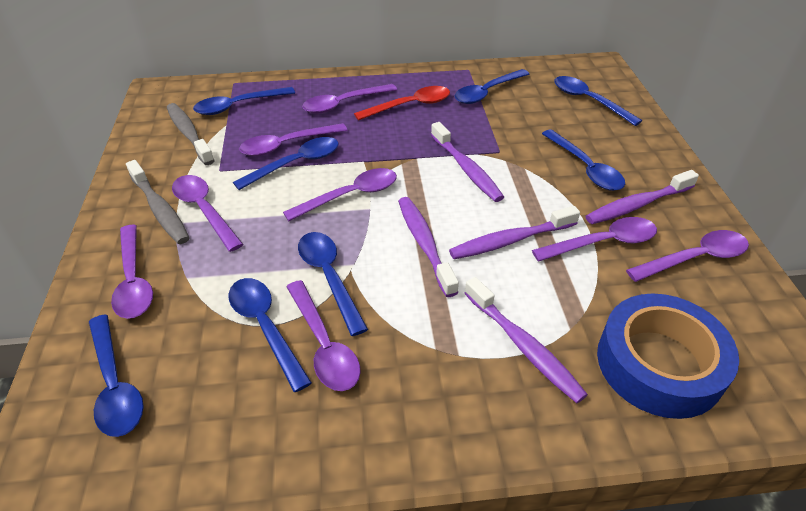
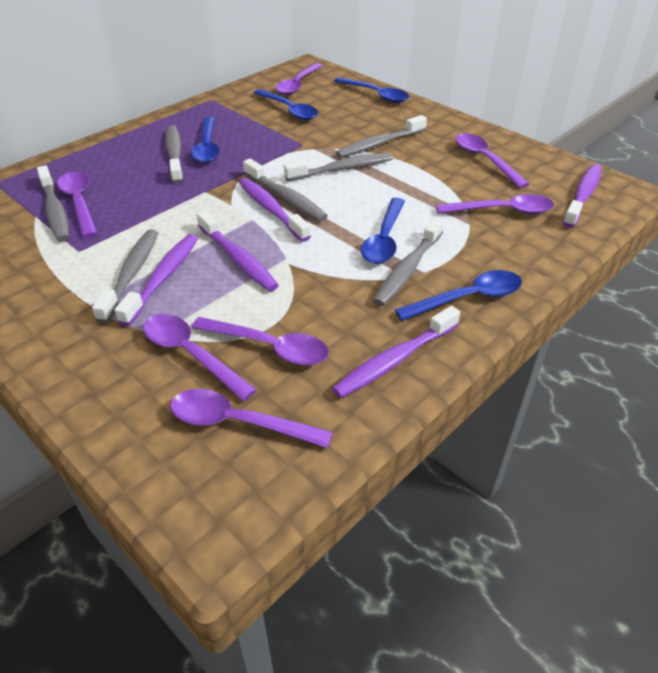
blue spoon: [89,314,144,437] [193,87,295,115] [229,278,312,392] [233,137,339,190] [298,232,368,336] [455,69,529,104] [542,129,625,191] [554,76,642,126] = 8 -> [191,117,220,163] [253,89,318,120] [334,77,409,103] [361,198,405,264] [395,270,522,321] = 5
blue tape: [597,293,739,419] = 1 -> none = 0
grey toothbrush: [126,160,189,244] [167,103,215,165] = 2 -> [37,165,69,241] [92,229,158,323] [165,125,183,184] [243,159,328,221] [284,153,393,181] [336,115,427,158] [373,217,444,306] = 7
purple spoon: [111,225,153,319] [172,175,243,252] [239,123,347,156] [283,168,397,221] [286,280,361,391] [302,84,397,114] [532,217,657,262] [626,230,749,282] = 8 -> [57,172,97,238] [144,314,257,401] [170,389,333,448] [191,317,329,366] [275,63,323,95] [436,194,554,214] [456,133,529,188] = 7
red spoon: [354,86,450,121] = 1 -> none = 0

